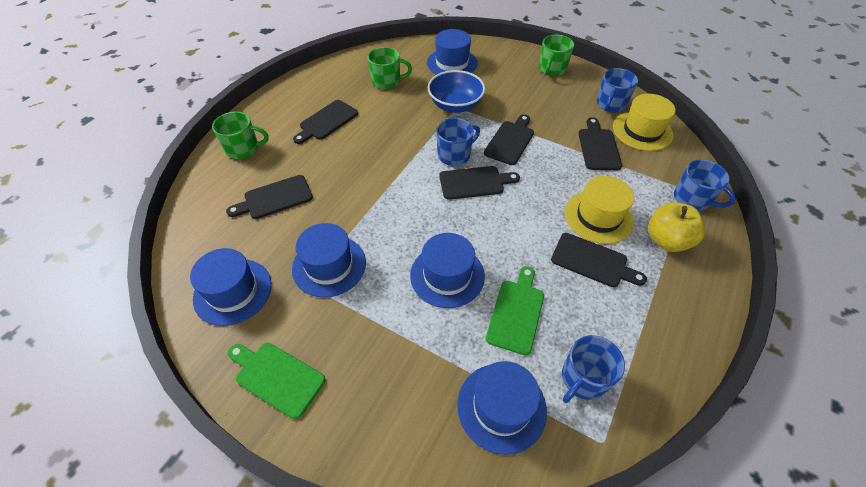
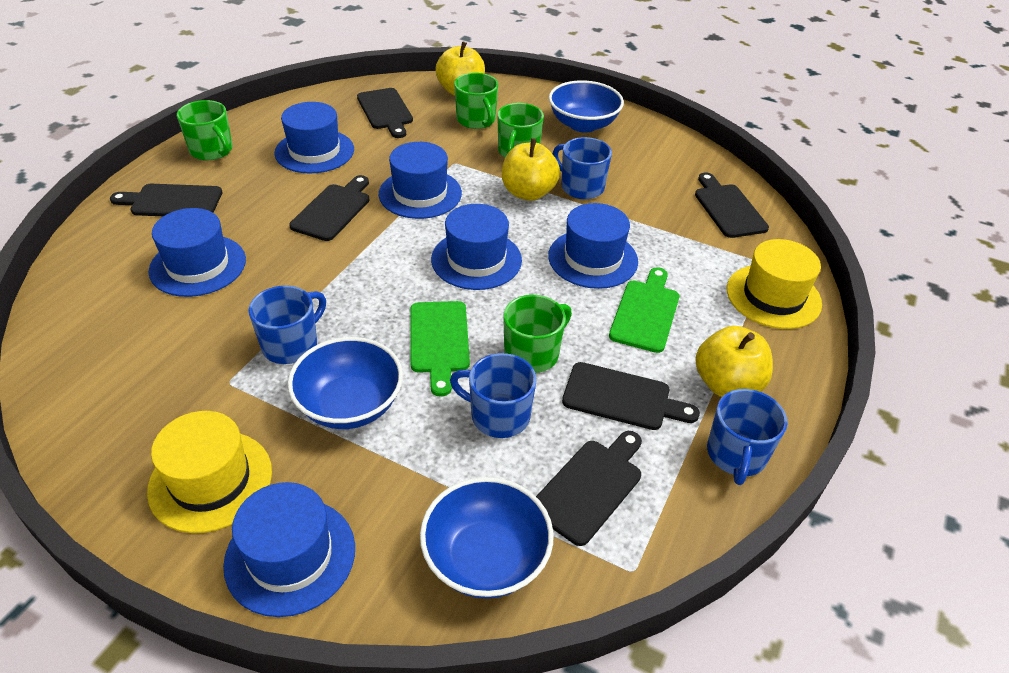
blue bowl: [428,70,485,113] = 1 -> [288,337,403,429] [420,477,554,599] [549,80,624,133] = 3
blue hat: [190,248,272,326] [292,223,366,298] [410,233,485,308] [427,29,478,75] [457,361,547,455] = 5 -> [148,208,246,297] [223,482,355,617] [275,102,354,174] [379,142,462,219] [431,204,522,290] [548,203,638,289] = 6
green mug: [212,112,269,159] [367,47,412,90] [539,35,574,76] = 3 -> [177,100,233,160] [454,73,498,129] [497,103,544,158] [503,295,572,373] = 4
yellow apple: [648,202,705,252] = 1 -> [436,41,485,96] [502,138,560,201] [695,326,773,397] = 3

